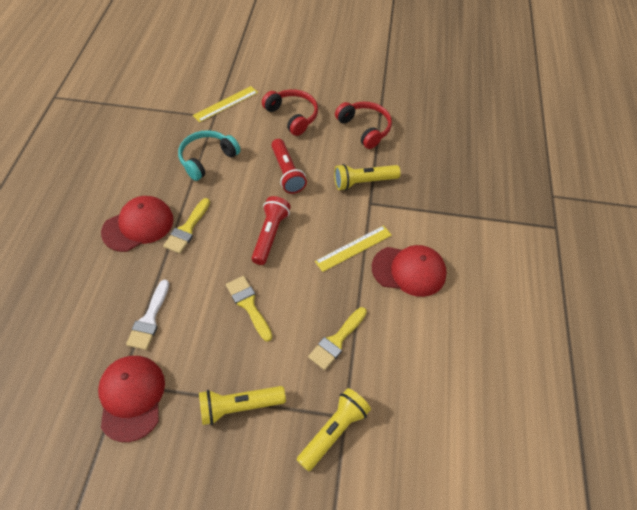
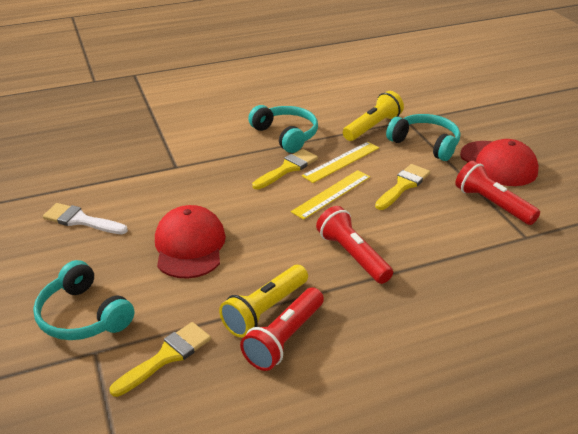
red cap: [98,356,165,442] [101,196,174,252] [372,245,447,297] = 3 -> [155,205,226,278] [460,139,539,186] = 2
red flashlight: [252,196,291,265] [271,139,307,194] = 2 -> [240,287,324,371] [316,206,393,284] [455,161,540,225] = 3
red headphones: [262,89,318,136] [335,102,392,149] = 2 -> none = 0
turquoise headphones: [178,130,241,181] = 1 -> [33,260,134,340] [248,105,318,153] [386,114,460,161] = 3
yellow flashlight: [199,386,286,425] [297,388,371,471] [334,164,401,191] = 3 -> [219,265,308,337] [343,91,404,141] = 2

